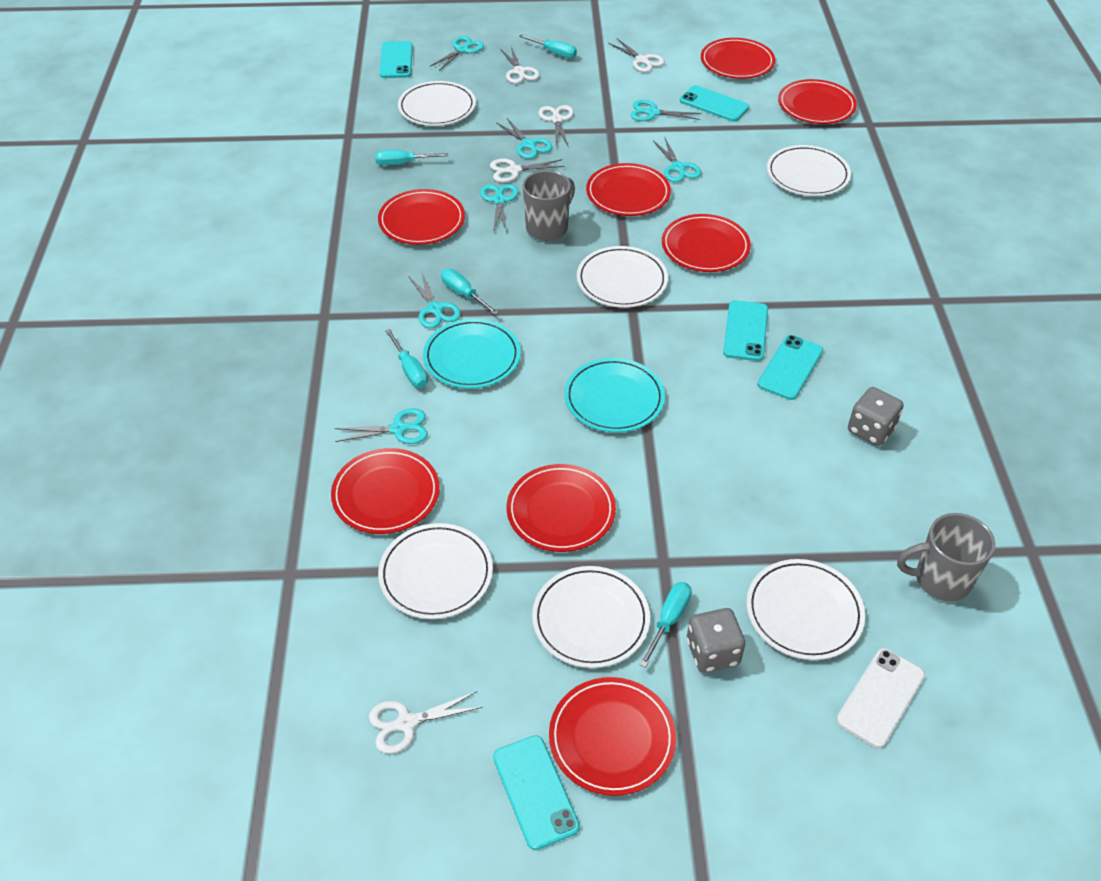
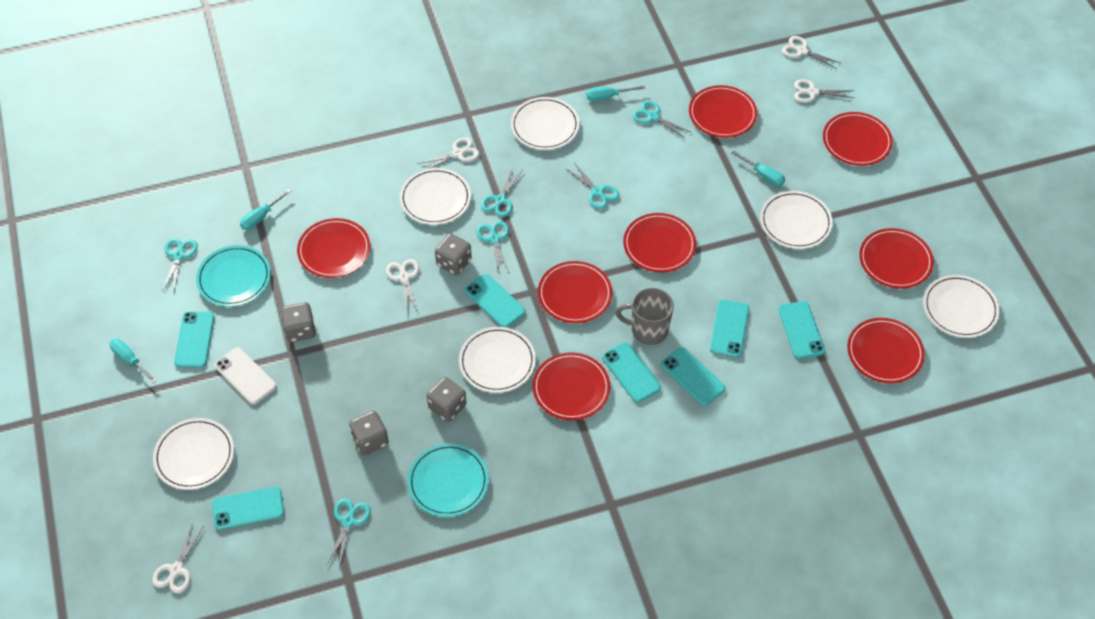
grey dice: [687,608,745,673] [848,387,904,446] = 2 -> [281,302,316,342] [349,410,389,455] [427,377,466,422] [435,233,472,275] = 4
grey mug: [523,170,575,241] [897,513,995,601] = 2 -> [615,288,674,345] = 1
turquoise phone: [380,41,413,78] [493,735,580,850] [680,85,749,122] [723,300,768,361] [757,335,823,400] = 5 -> [174,312,215,368] [212,487,284,530] [465,274,526,328] [602,342,661,403] [661,347,725,406] [710,300,749,358] [778,301,825,359] = 7
turquoise scissors: [335,408,428,444] [408,273,461,328] [430,36,484,71] [480,184,519,232] [496,118,552,159] [631,100,701,121] [653,138,701,182] = 7 -> [162,238,198,291] [327,498,371,568] [476,221,509,272] [481,167,522,217] [566,163,619,209] [632,100,690,138] = 6
turquoise screwdriver: [375,150,448,165] [385,329,428,388] [441,269,499,315] [519,34,577,58] [640,582,692,668] = 5 -> [110,339,157,383] [240,189,291,230] [586,85,645,101] [731,150,785,186] = 4

